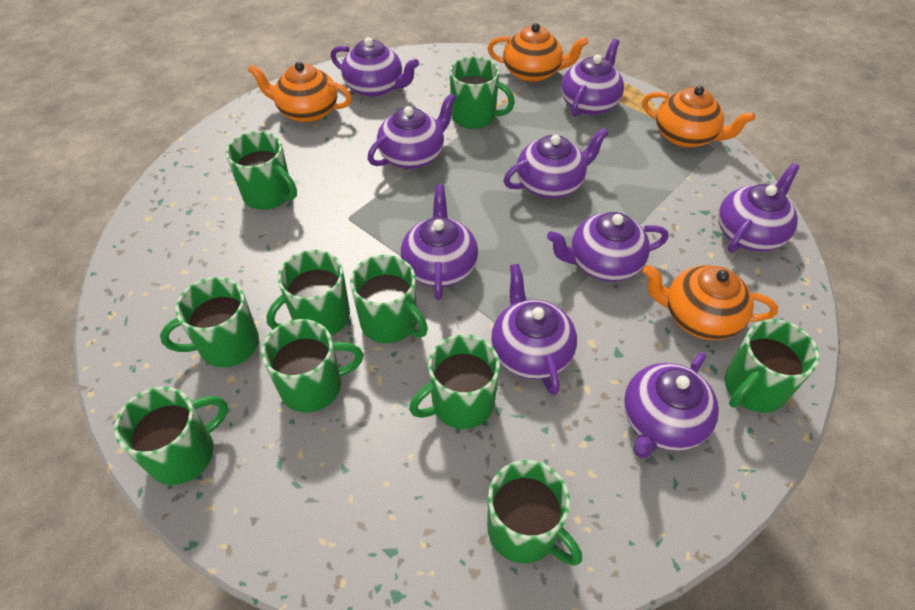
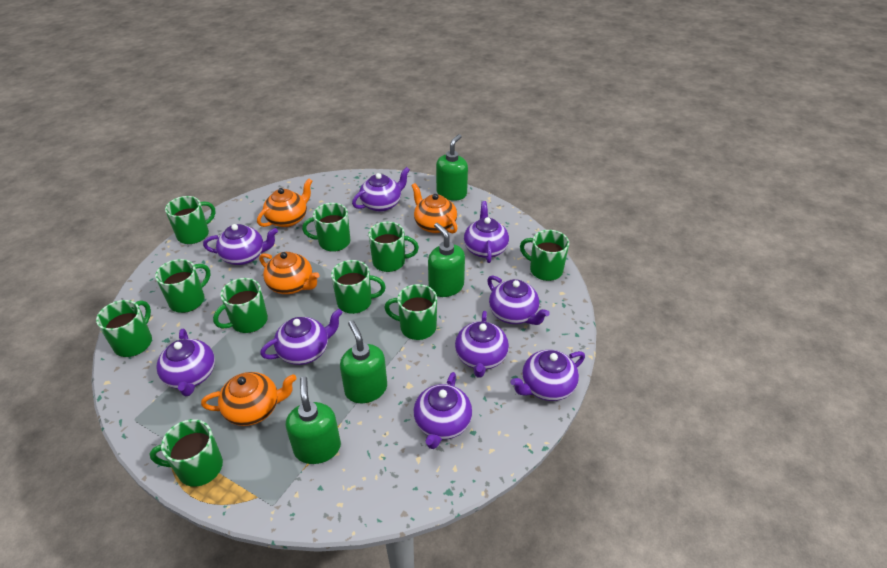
green soap dispenser: none = 0 -> [286,376,341,464] [340,320,387,403] [428,223,465,297] [436,134,468,201] = 4

